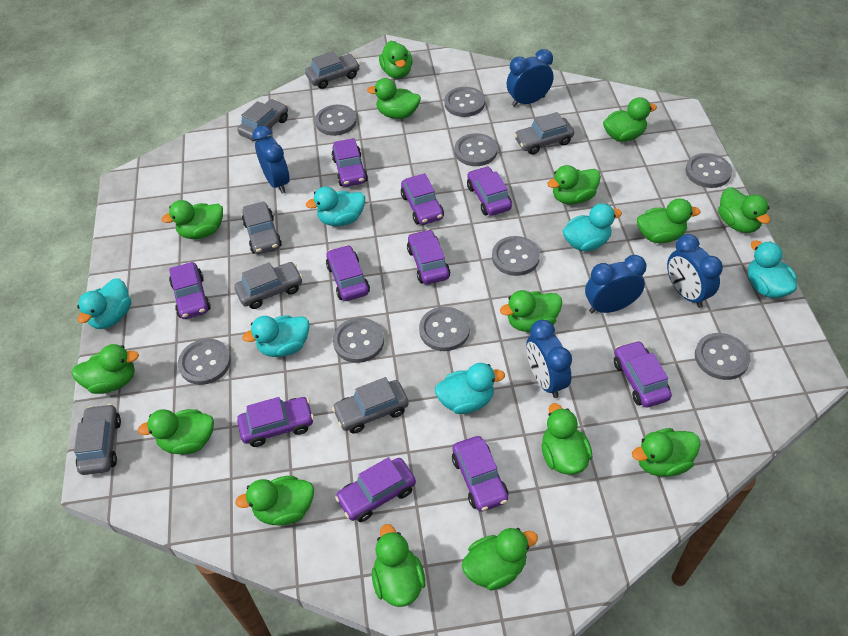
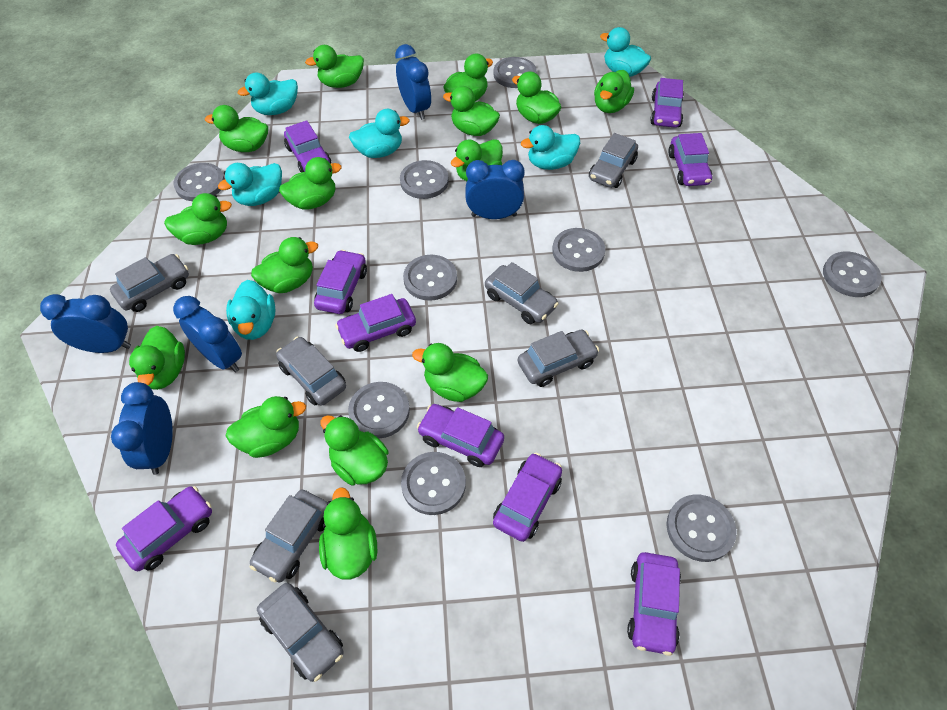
purple car: [169,262,211,319] [237,397,314,447] [326,245,370,301] [331,138,368,187] [335,457,416,522] [401,173,444,225] [407,229,450,285] [452,436,508,512] [467,166,512,216] [614,340,672,408] = 10 -> [116,486,212,571] [284,120,331,172] [314,250,367,314] [335,294,416,352] [417,404,504,467] [493,453,562,542] [627,552,681,656] [650,78,684,128] [668,133,712,186] = 9

